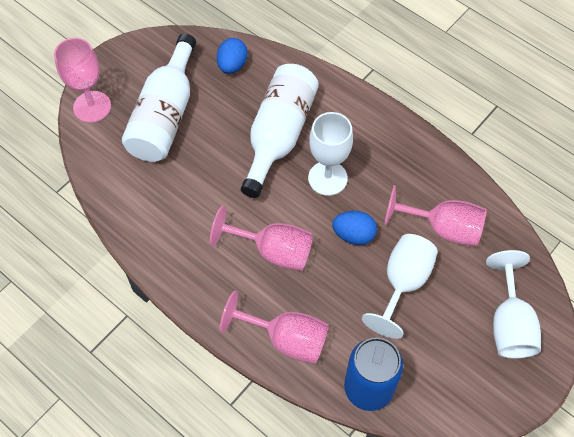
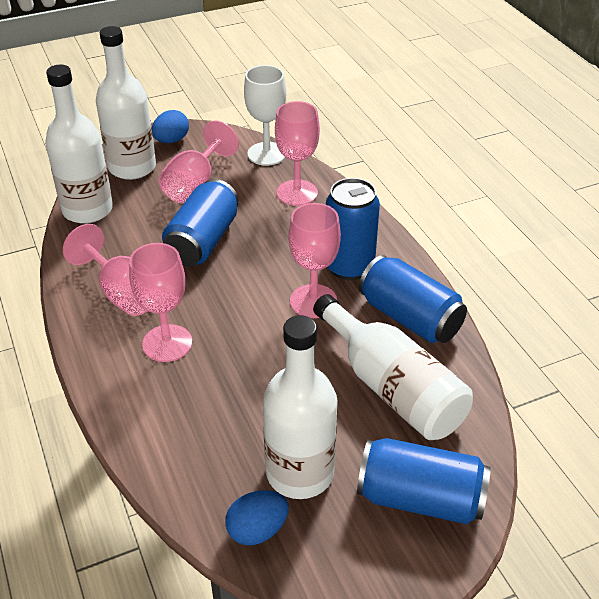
blue can: [344,337,403,411] = 1 -> [162,179,239,267] [326,178,380,280] [357,438,491,524] [359,255,467,343] = 4
pink goblet: [54,38,111,123] [210,206,313,271] [220,290,329,364] [384,185,487,246] = 4 -> [63,224,148,316] [129,243,192,362] [159,121,239,203] [275,101,320,206] [289,203,341,318] = 5
white bottle: [122,33,196,162] [241,64,319,198] = 2 -> [45,65,113,224] [96,26,156,180] [263,315,338,499] [313,294,473,440] = 4
white goblet: [308,112,353,196] [362,234,438,339] [486,250,541,359] = 3 -> [244,65,286,166] = 1

